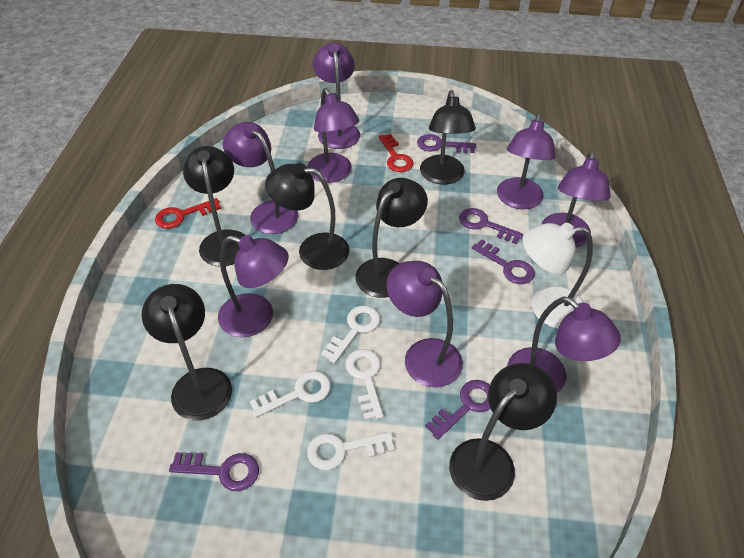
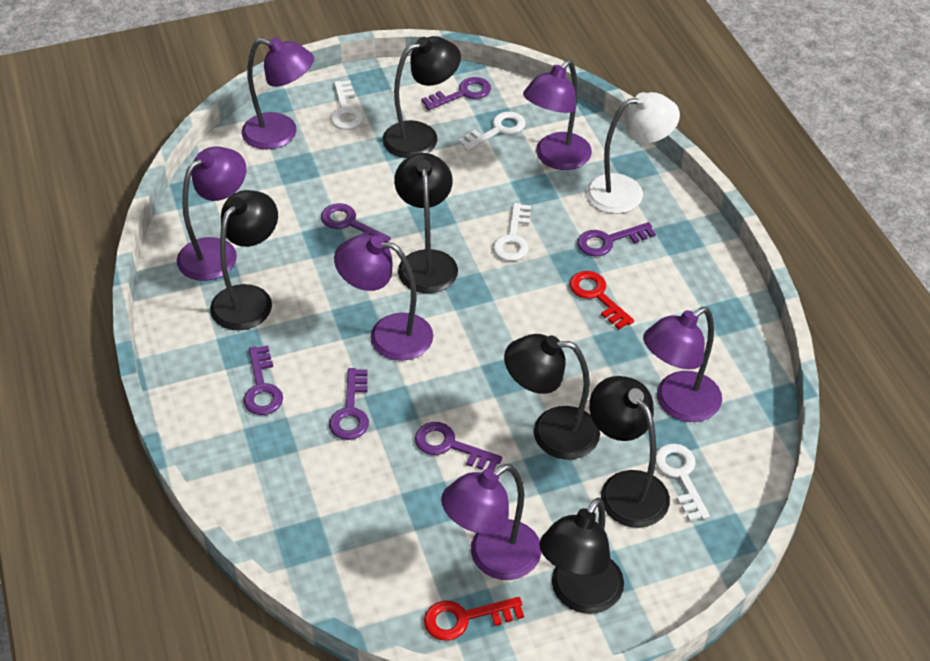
purple key: [169,452,259,491] [417,134,476,153] [425,380,491,440] [459,208,523,244] [472,239,535,284] = 5 -> [243,346,283,415] [321,203,391,242] [329,368,369,440] [415,422,502,470] [422,77,491,110] [577,222,656,256] = 6
purple lamp: [218,235,289,337] [223,122,298,234] [307,88,359,183] [313,43,360,149] [387,261,463,388] [497,114,556,209] [507,297,621,393] [541,151,611,247] = 8 -> [177,146,246,281] [242,37,314,149] [334,234,433,361] [441,464,541,580] [523,60,592,170] [643,307,722,422] = 6

